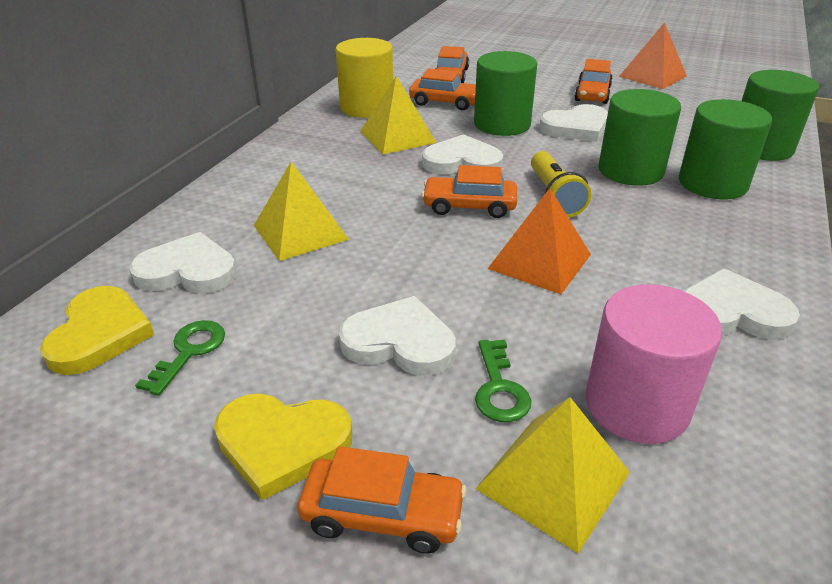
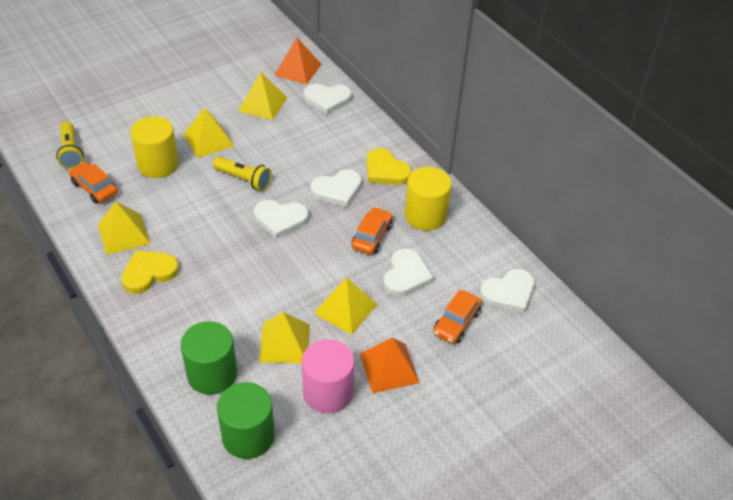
green cylinder: [474,51,537,136] [598,89,681,186] [679,99,772,199] [742,70,819,161] = 4 -> [181,321,237,395] [217,382,275,459] = 2
green key: [135,320,225,396] [475,340,531,422] = 2 -> none = 0
orange car: [297,446,467,554] [409,68,476,110] [421,165,517,218] [436,46,469,83] [574,59,613,104] = 5 -> [69,162,118,203] [351,207,393,255] [433,290,482,344] = 3
yellow cylinder: [336,38,393,118] = 1 -> [130,116,179,178] [405,167,452,231] = 2
yellow flashlight: [531,151,591,217] = 1 -> [56,122,83,169] [213,156,272,191] = 2
yellow pyramid: [254,162,349,261] [360,76,437,154] [476,397,630,553] = 3 -> [98,202,150,255] [183,107,234,158] [238,72,287,120] [259,312,310,363] [314,277,377,335] = 5

